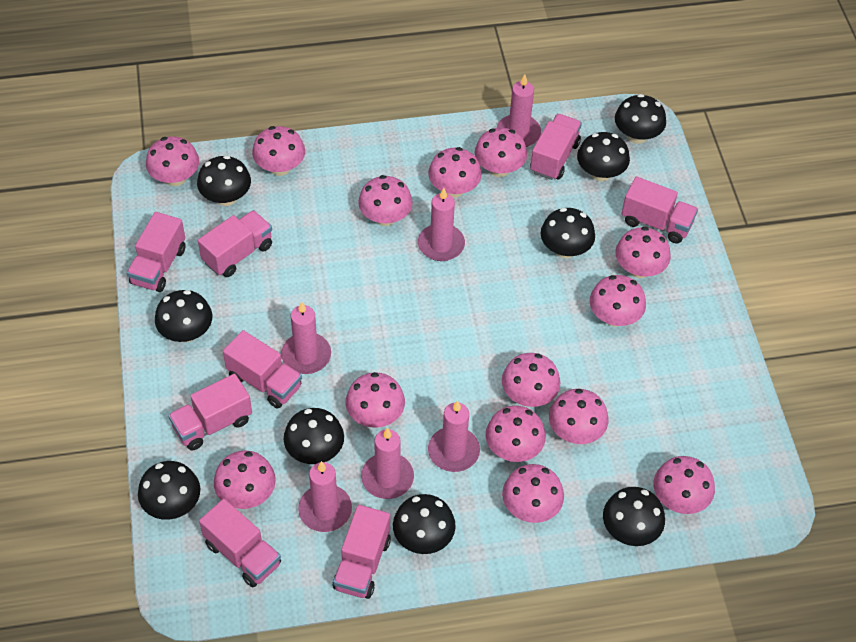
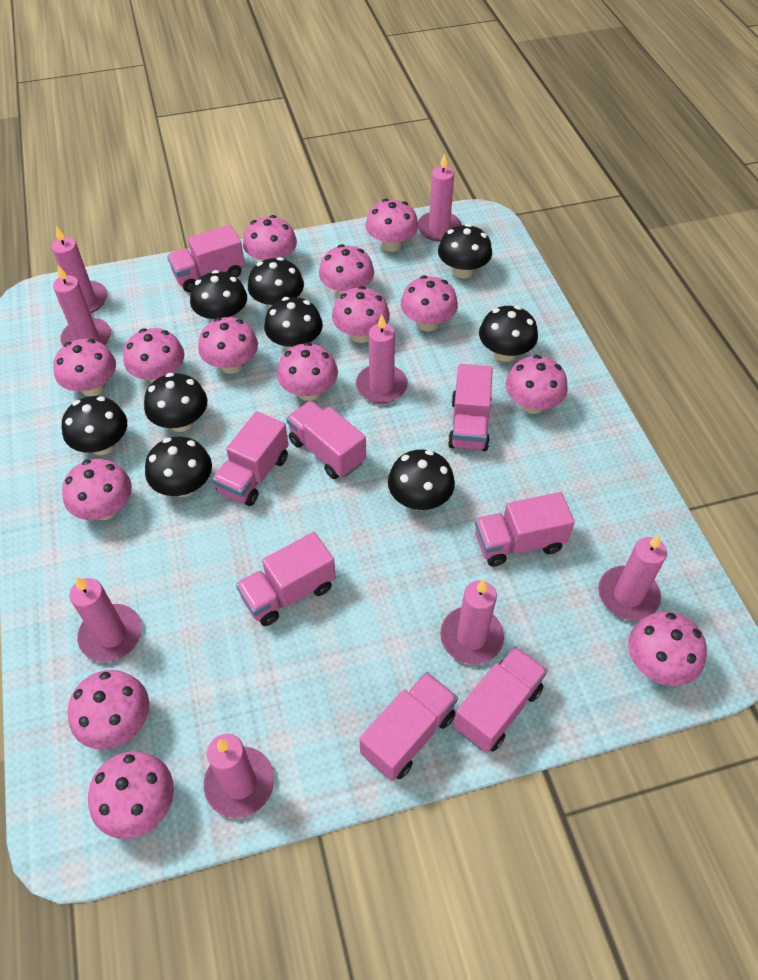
pink candle: [281,301,331,374] [298,461,352,532] [361,428,414,499] [418,188,465,261] [428,400,480,472] [497,74,541,147] = 6 -> [52,226,108,313] [53,265,111,346] [69,577,142,662] [204,734,274,818] [356,315,408,404] [418,153,462,242] [440,579,504,664] [598,534,667,621] = 8

